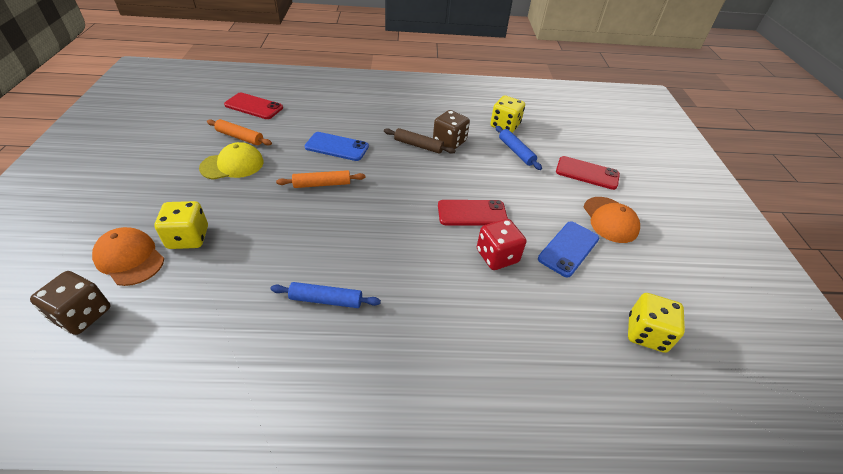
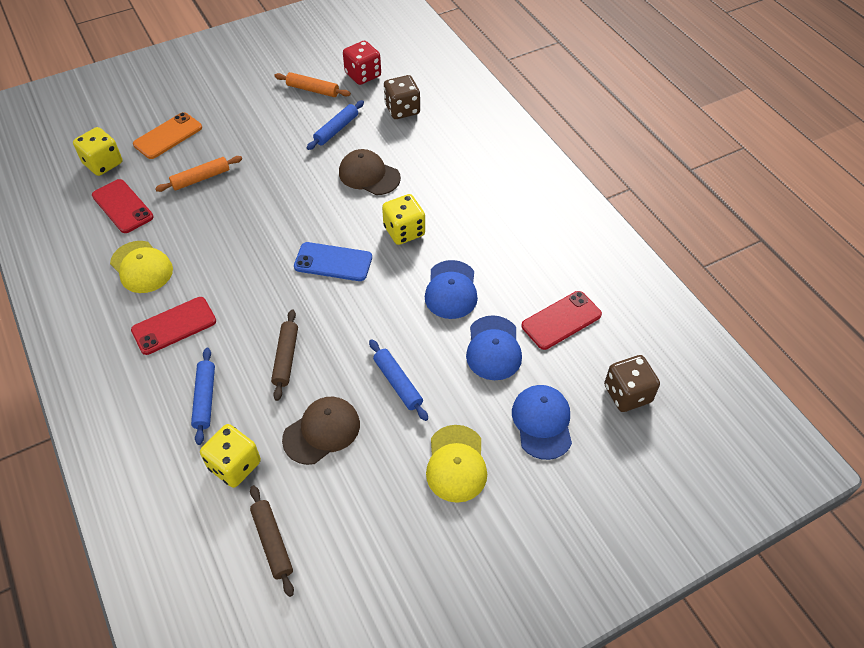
blue cap: none = 0 -> [425,260,478,319] [466,315,522,380] [512,385,572,460] = 3
blue phone: [305,132,369,161] [538,221,599,277] = 2 -> [294,242,372,281] = 1
blue rolling pin: [270,282,381,308] [495,126,542,170] = 2 -> [191,348,215,445] [307,100,364,150] [369,339,428,421] = 3
brown cap: none = 0 -> [282,397,360,465] [339,149,401,195] = 2
brown rolling pin: [384,128,456,154] = 1 -> [250,485,294,597] [271,309,298,401] = 2
orange cap: [92,227,164,286] [584,197,640,243] = 2 -> none = 0
orange phone: none = 0 -> [133,112,202,159] = 1
yellow cap: [199,142,264,180] = 1 -> [110,241,173,293] [426,425,487,503] = 2

